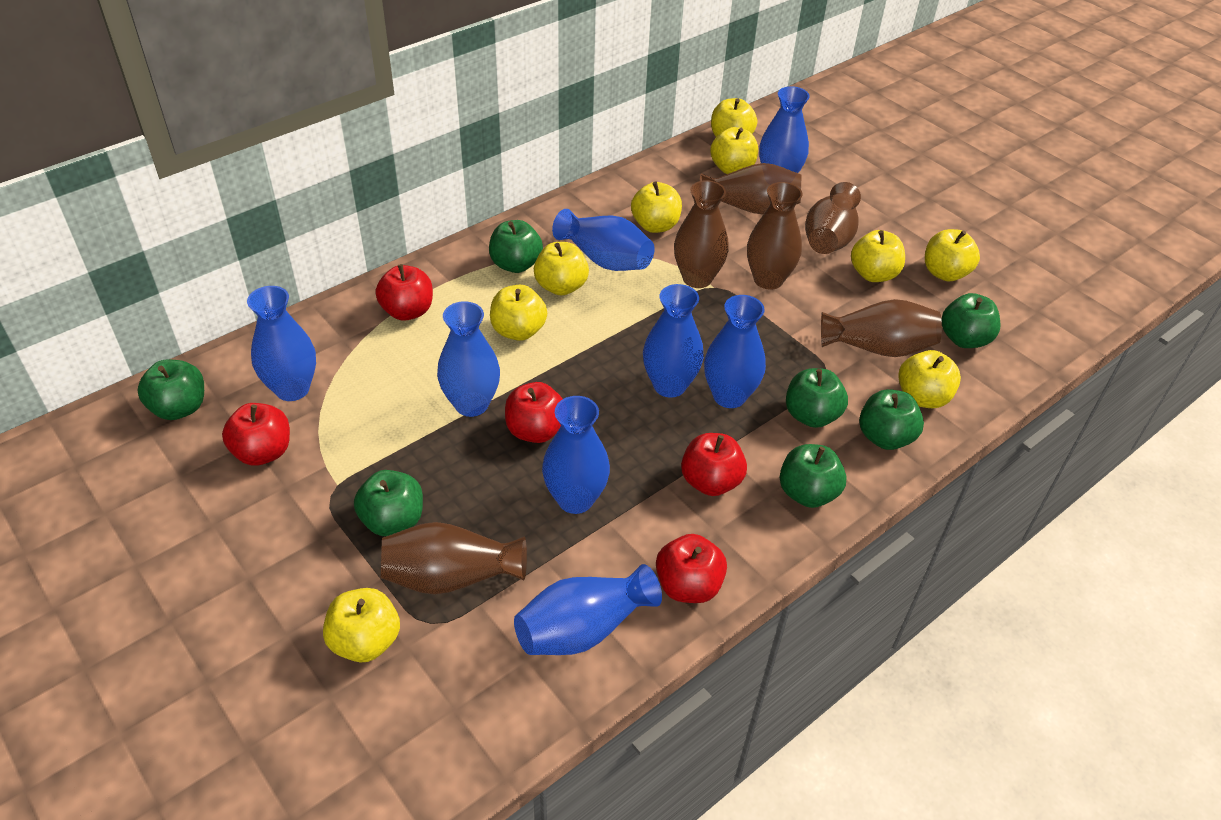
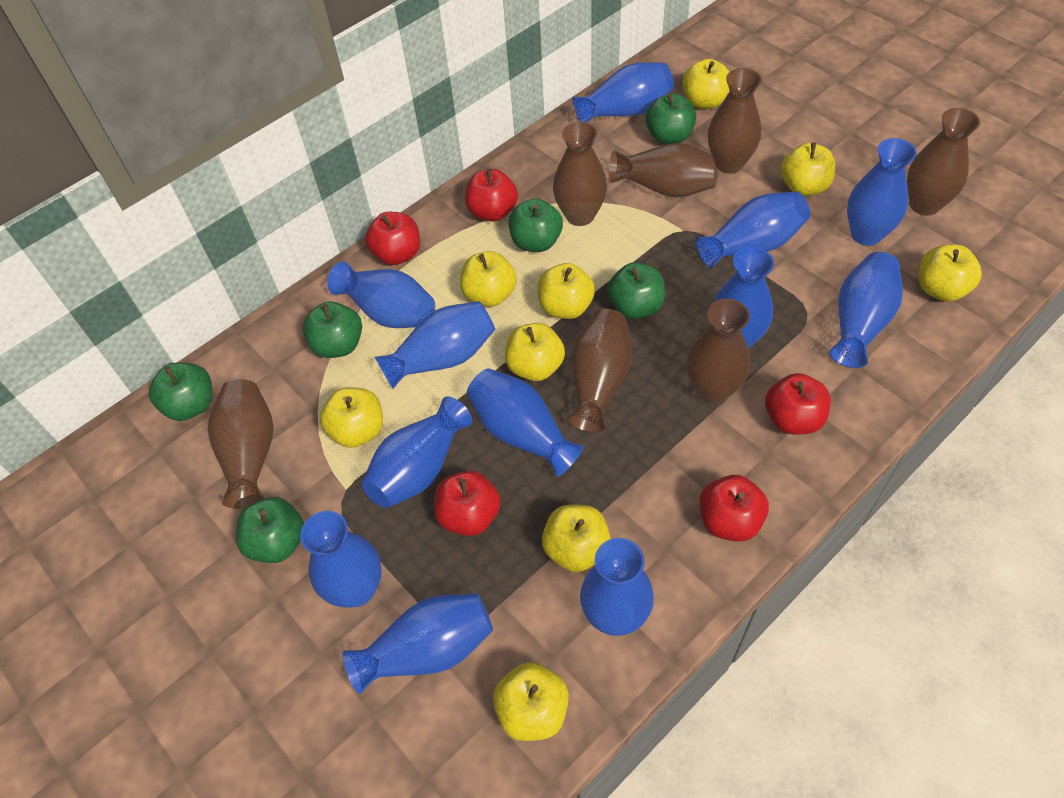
blue vase: [247,286,316,401] [437,301,500,417] [514,564,662,655] [542,396,610,514] [552,209,655,271] [643,284,704,398] [704,295,766,408] [759,86,810,173] = 8 -> [300,511,382,607] [327,262,435,328] [342,593,493,694] [362,396,472,508] [375,301,495,389] [467,369,583,477] [572,62,674,122] [580,538,654,636] [696,192,810,269] [714,247,774,349] [829,252,903,368] [847,138,917,246] = 12
brown vase: [381,522,527,595] [674,180,729,288] [700,163,801,215] [747,182,803,290] [805,182,861,254] [821,299,942,357] = 6 -> [208,379,274,509] [553,121,607,226] [568,309,632,433] [609,143,719,197] [686,298,751,404] [708,68,761,173] [907,108,980,216] = 7
green apple: [137,359,204,420] [354,470,423,536] [489,220,543,273] [780,444,847,508] [786,368,848,428] [859,389,924,450] [941,293,1001,348] = 7 -> [149,362,212,421] [236,497,304,563] [303,302,362,358] [508,198,563,252] [607,262,665,319] [645,93,696,144] = 6

